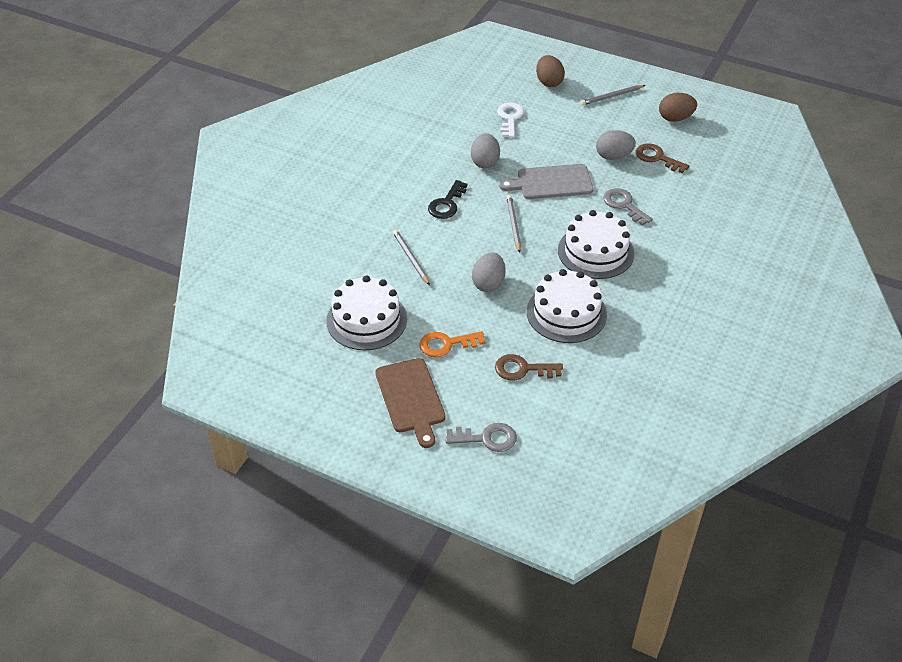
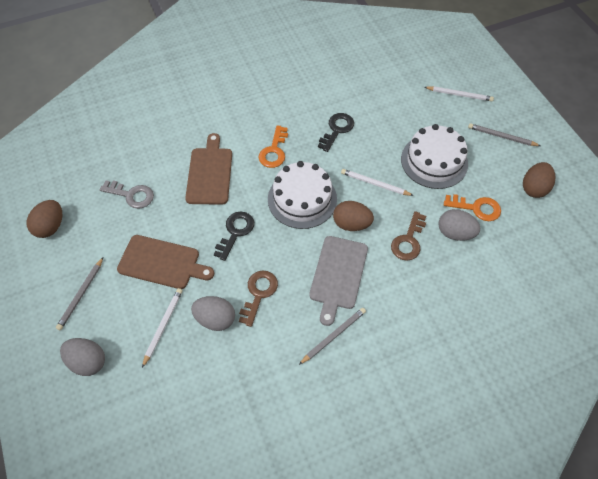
black key: [428,180,467,219] = 1 -> [214,211,254,261] [318,113,354,152] = 2
brown cutting board: [375,358,446,448] = 1 -> [117,235,214,289] [185,133,232,205] = 2
brown egg: [536,55,565,87] [659,93,697,122] = 2 -> [27,200,62,238] [333,201,374,231] [523,162,556,198] = 3
grey key: [445,423,517,452] [603,188,653,226] = 2 -> [100,180,154,209] = 1
orange key: [419,331,485,357] = 1 -> [259,125,288,168] [444,194,501,221] = 2
white cake: [326,276,407,350] [527,269,607,343] [558,210,634,279] = 3 -> [268,161,337,229] [401,124,468,189] = 2
white key: [497,103,524,138] = 1 -> none = 0
white pencil: none = 0 -> [142,288,183,368] [341,169,414,196] [424,86,494,101] = 3

